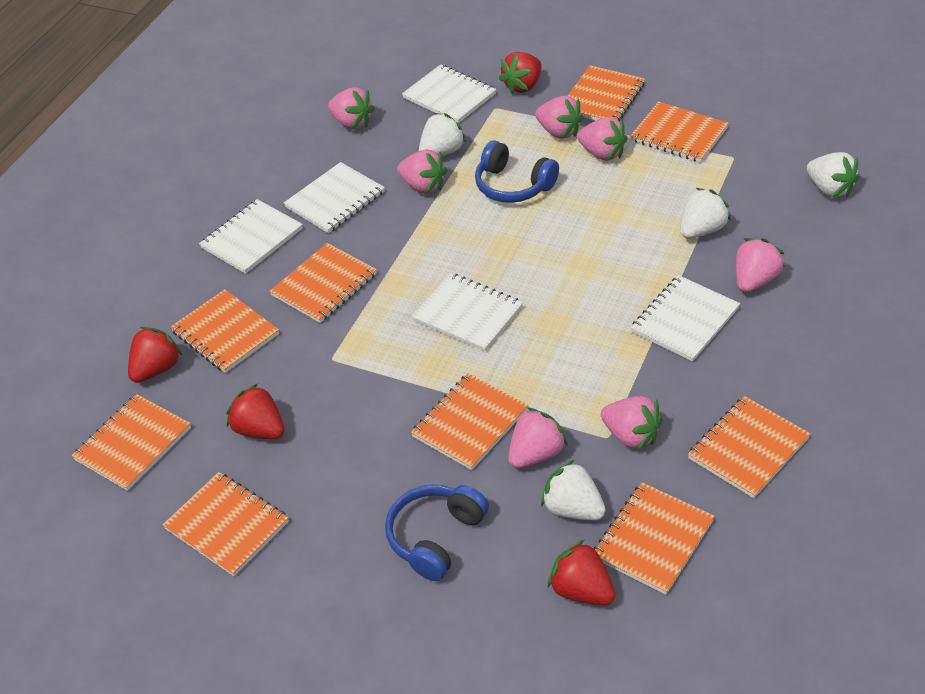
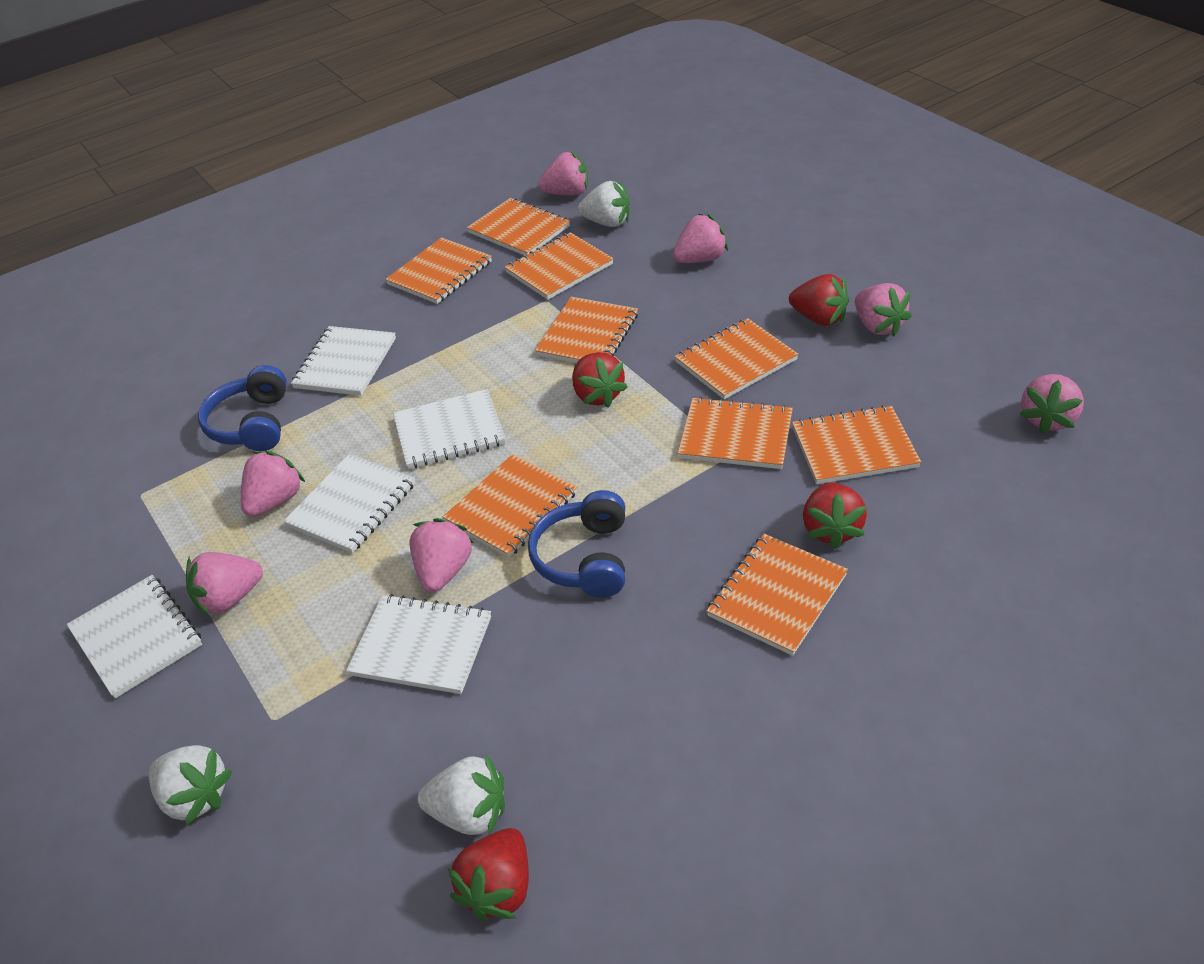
white strawberry: [419,113,466,156] [541,460,606,520] [680,188,731,239] [807,152,860,197] = 4 -> [148,745,232,825] [418,754,505,835] [578,181,630,227] = 3

